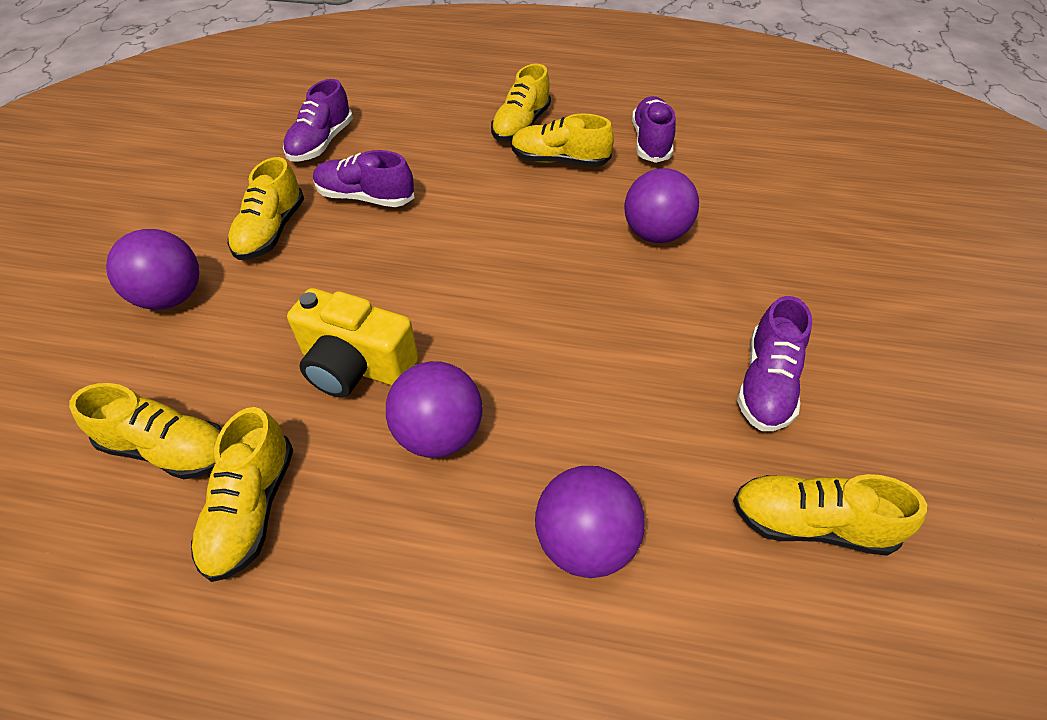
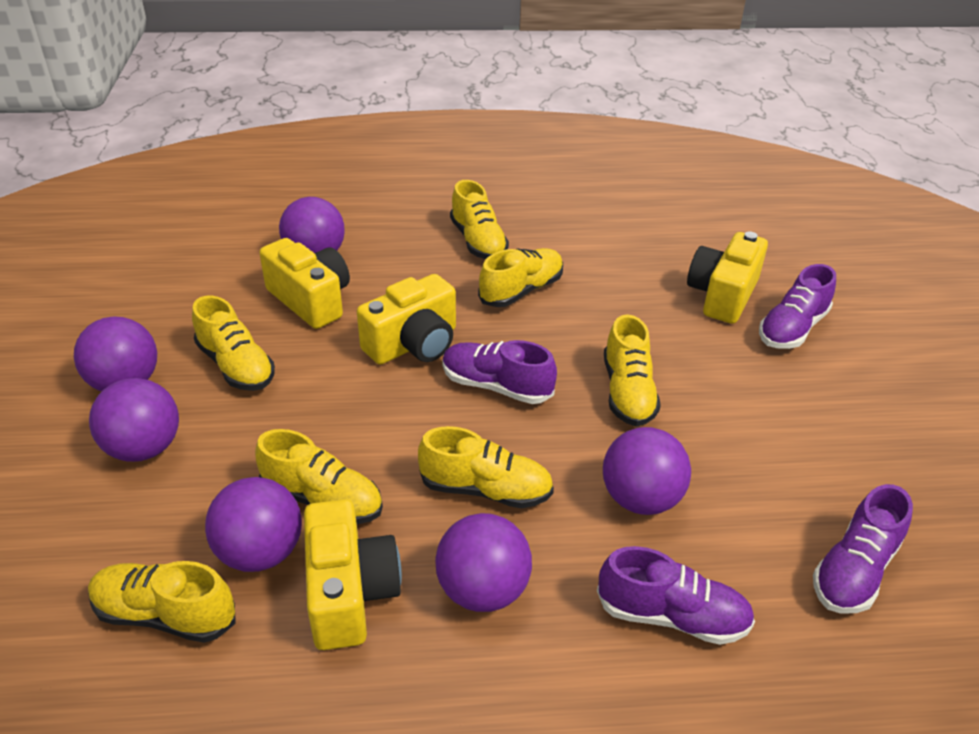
purple ball: [106,229,199,310] [386,361,483,458] [535,466,645,578] [624,168,699,243] = 4 -> [74,316,157,392] [89,378,179,462] [205,477,302,572] [279,197,345,253] [435,513,532,612] [603,427,691,515] = 6
yellow camera: [287,288,418,398] = 1 -> [259,238,350,329] [304,499,402,650] [357,274,456,365] [687,231,768,324] = 4
yellow shoe: [69,383,222,479] [191,407,293,582] [228,157,304,260] [491,64,551,142] [511,113,614,167] [733,474,927,556] = 6 -> [88,561,236,643] [192,296,275,391] [255,429,383,524] [418,426,554,508] [450,180,509,259] [478,248,563,307] [604,315,661,426] = 7

